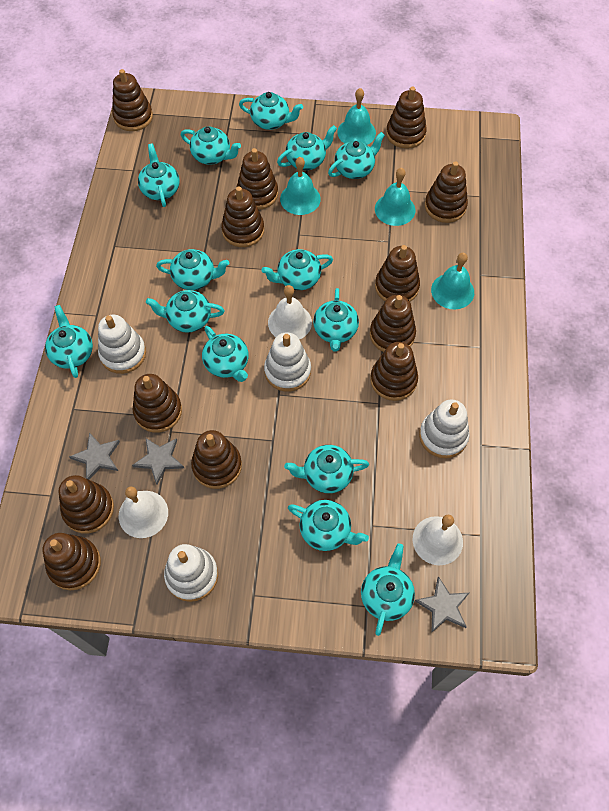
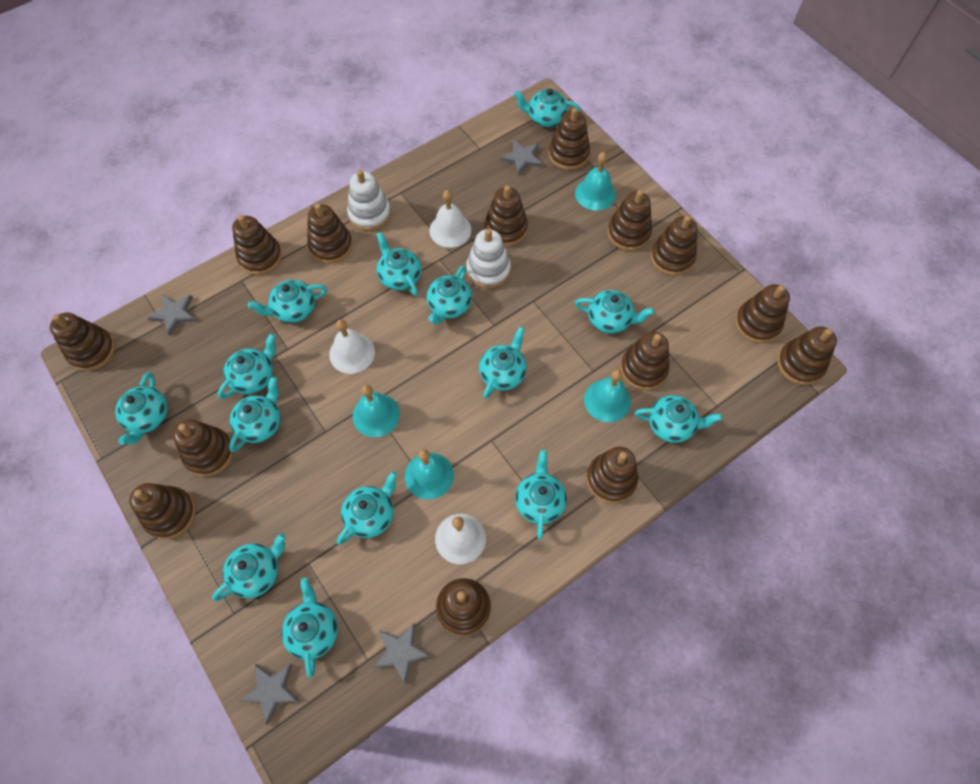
brown stacking toy: [43,533,101,590] [59,475,114,533] [112,69,153,131] [132,374,182,433] [191,430,242,489] [221,186,264,247] [237,148,278,210] [370,295,416,352] [370,342,418,401] [375,245,420,301] [386,87,427,149] [425,161,468,223] = 12 -> [50,313,116,371] [129,483,196,539] [173,419,233,476] [232,215,282,275] [307,203,353,264] [436,578,491,636] [485,185,528,246] [549,108,590,170] [586,447,638,503] [607,190,652,251] [620,332,669,390] [651,215,697,276] [735,284,790,343] [777,327,837,385] = 14
grey star: [69,432,120,480] [132,438,184,484] [415,576,469,633] = 3 -> [148,294,196,336] [240,664,299,725] [373,623,430,684] [500,140,542,176] = 4
white stacking toy: [98,315,146,374] [164,544,218,602] [264,332,311,392] [419,400,469,458] = 4 -> [347,170,391,231] [466,229,511,289] = 2

